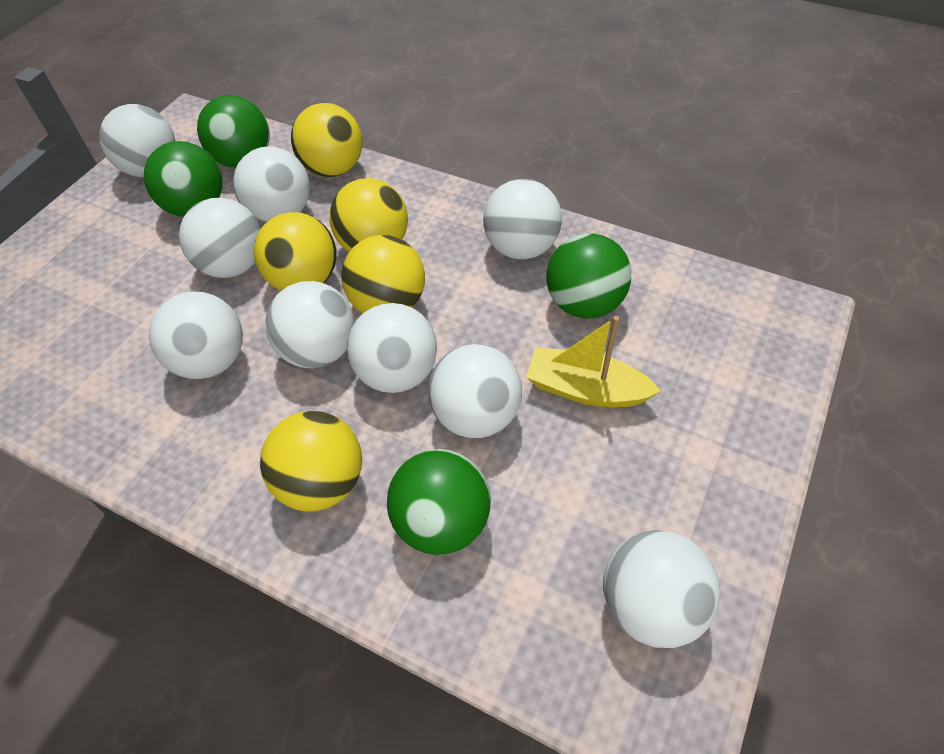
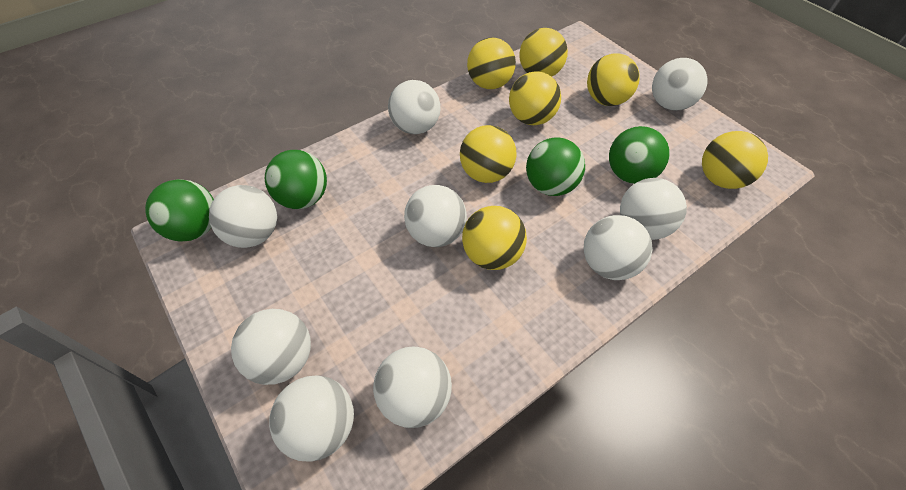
yellow ball: [254,212,337,291] [260,411,362,512] [291,103,363,177] [329,178,408,252] [341,235,425,313] = 5 -> [460,125,517,183] [462,206,527,270] [467,38,516,89] [509,71,561,125] [520,28,568,77] [587,53,640,106] [702,131,768,189] = 7
yellow boat: [526,316,661,407] = 1 -> none = 0

